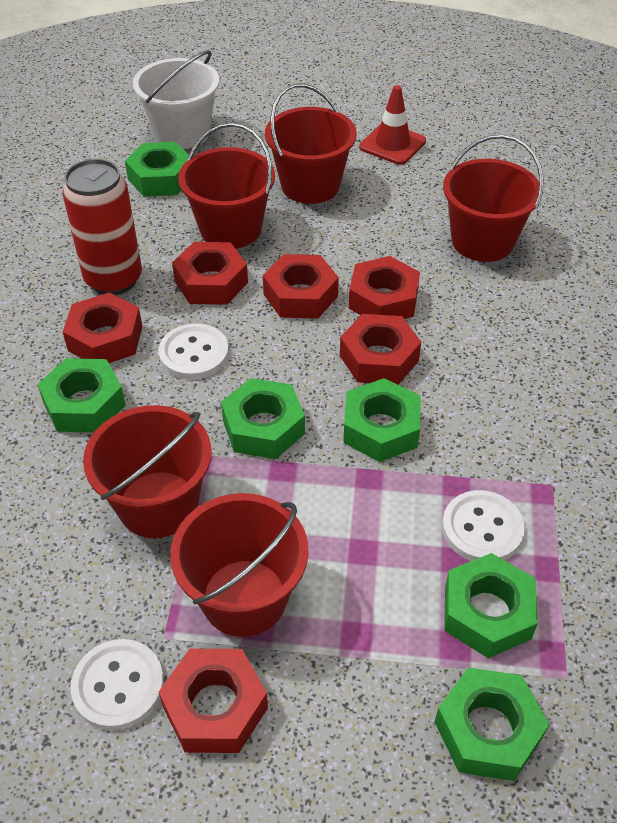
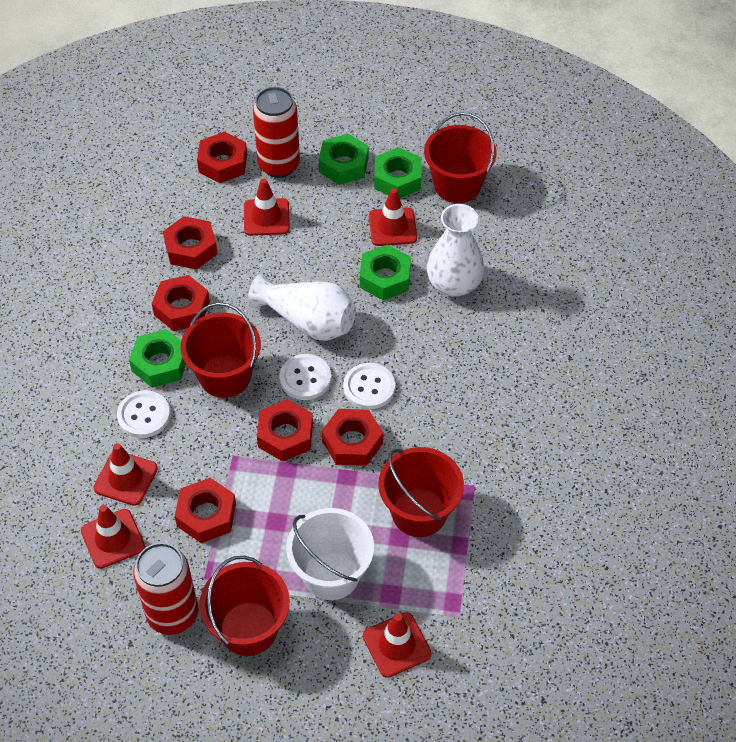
green nut: [37,358,126,432] [125,142,189,197] [221,378,305,459] [343,378,421,462] [435,667,549,781] [444,553,538,658] = 6 -> [129,329,186,388] [318,134,368,185] [360,244,411,300] [375,147,421,198] = 4
red bucket: [83,405,212,538] [170,493,309,637] [178,123,275,249] [265,84,357,204] [443,134,544,262] = 5 -> [181,302,261,398] [199,556,290,656] [378,447,464,537] [424,112,496,203] = 4
red can: [63,159,142,295] = 1 -> [133,543,198,635] [253,87,300,178] = 2
red traffic cone: [359,85,426,165] = 1 -> [81,505,145,569] [93,443,158,506] [244,178,290,236] [363,612,432,678] [369,188,417,246] = 5
white vase: none = 0 -> [248,273,356,341] [427,204,484,297] = 2

